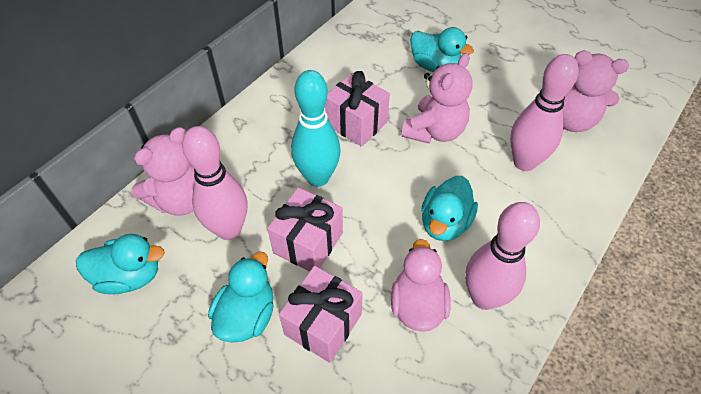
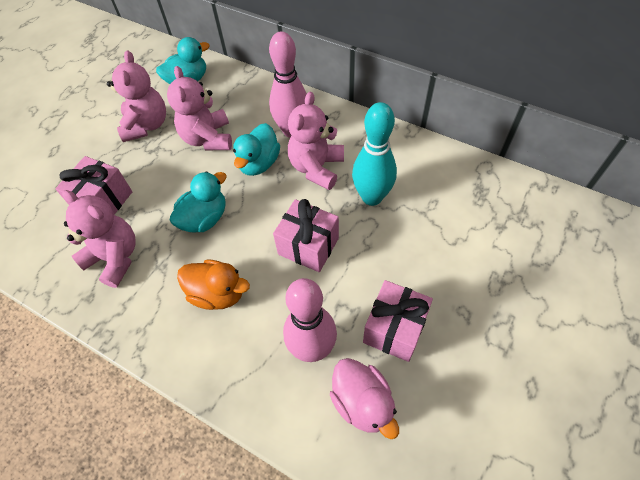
orange duck: none = 0 -> [177,260,250,310] = 1
pink bowling pin: [182,126,247,240] [465,202,540,310] [510,54,579,171] = 3 -> [269,31,307,138] [283,278,337,362] = 2
pink teddy bear: [132,127,195,216] [401,53,472,144] [563,51,629,132] = 3 -> [62,190,136,288] [107,50,166,142] [167,66,232,150] [288,92,344,190] = 4
turquoise duck: [76,234,165,294] [208,252,274,343] [410,27,474,72] [421,176,478,241] = 4 -> [156,37,210,84] [170,171,227,232] [233,123,280,176] = 3

